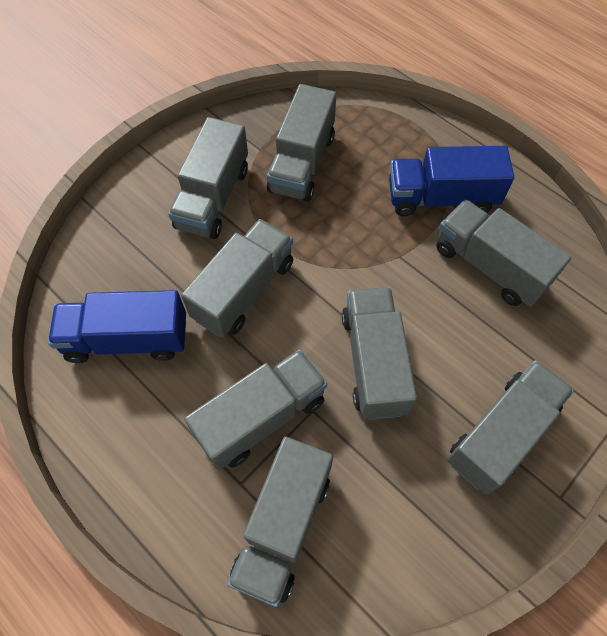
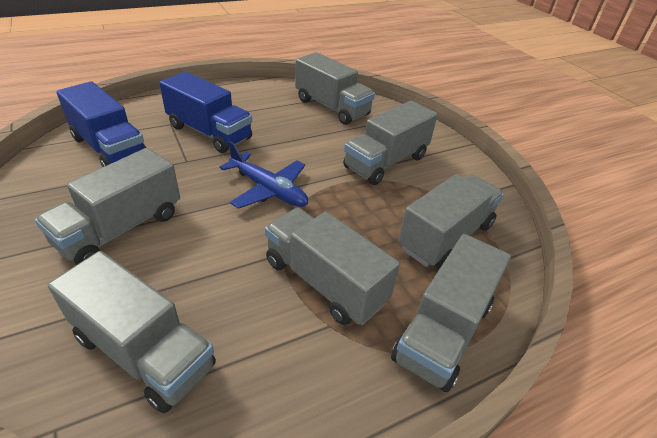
blue plane: none = 0 -> [219,141,308,209] = 1
grey truck: [168,117,248,239] [181,219,293,338] [184,349,327,470] [227,437,333,607] [267,84,336,202] [342,287,417,420] [436,200,571,307] [447,360,574,495] = 8 -> [35,148,180,264] [48,251,216,413] [265,208,400,325] [295,52,375,125] [343,101,438,185] [391,234,511,392] [398,174,504,269] = 7

